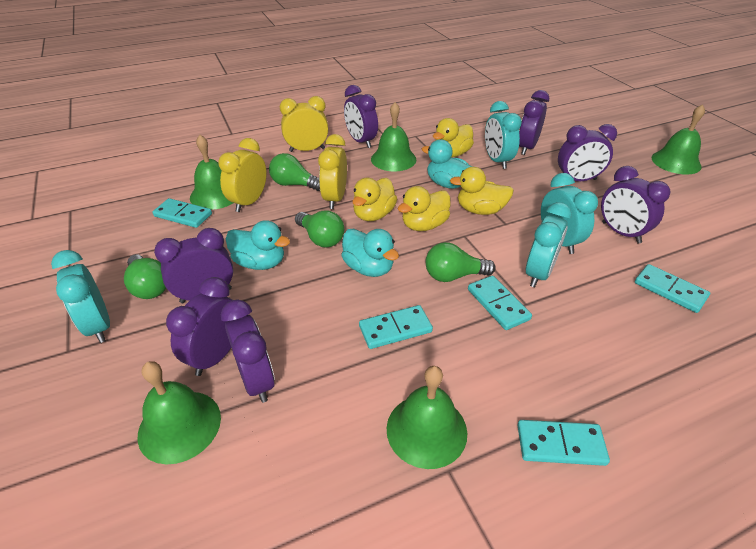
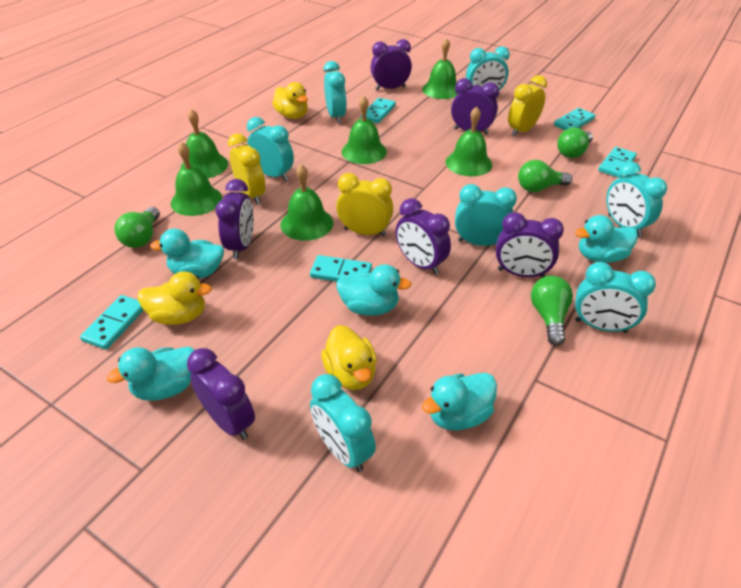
green bell: [138,361,221,464] [190,135,233,210] [371,102,417,171] [387,366,467,469] [651,104,705,174] = 5 -> [171,142,222,216] [181,109,228,178] [280,164,333,241] [342,96,387,164] [422,38,458,99] [446,107,492,176] = 6
purple clock: [154,228,233,303] [166,277,232,376] [221,300,275,403] [344,85,378,148] [519,90,549,155] [558,124,617,181] [601,166,670,243] = 7 -> [187,348,255,440] [216,179,254,259] [370,39,412,90] [395,198,451,275] [451,78,499,135] [496,212,564,278] = 6
turquoise clock: [51,250,110,343] [485,101,522,169] [526,202,572,287] [541,173,598,254] = 4 -> [247,117,294,181] [310,374,376,472] [323,61,347,124] [455,184,517,246] [466,46,510,94] [575,262,656,333] [606,161,667,237] = 7
turquoise duck: [226,220,290,270] [341,229,399,277] [422,139,473,189] = 3 -> [107,347,195,401] [150,229,224,279] [336,264,411,316] [422,373,497,431] [575,215,638,263] = 5
yellow duck: [352,178,397,221] [398,186,451,231] [433,118,474,157] [450,167,514,215] = 4 -> [138,271,212,325] [272,82,308,119] [321,325,377,390] = 3

